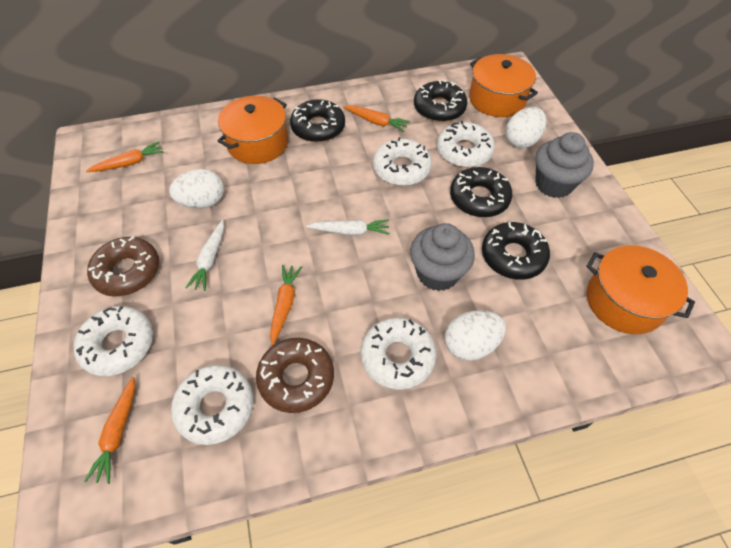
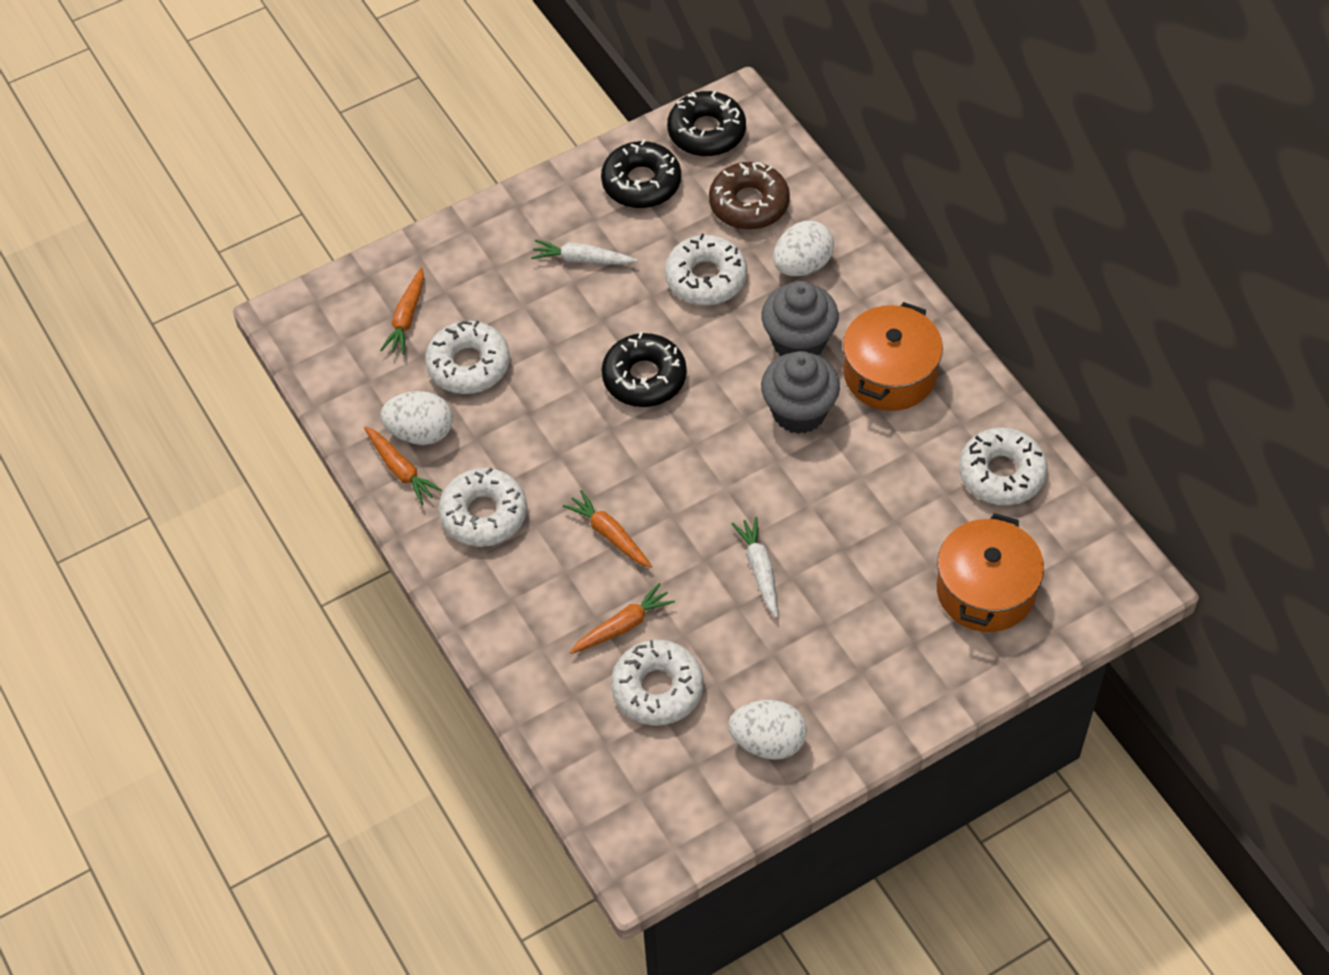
black donut: [290,99,345,142] [414,80,467,122] [450,167,513,217] [482,222,550,280] = 4 -> [601,139,681,208] [602,332,687,407] [667,91,746,156] = 3
brown donut: [87,236,159,296] [256,338,334,413] = 2 -> [709,162,790,230] = 1
orange pot: [217,96,288,164] [469,54,538,117] [586,245,695,334] = 3 -> [843,302,943,411] [937,513,1044,632] = 2

